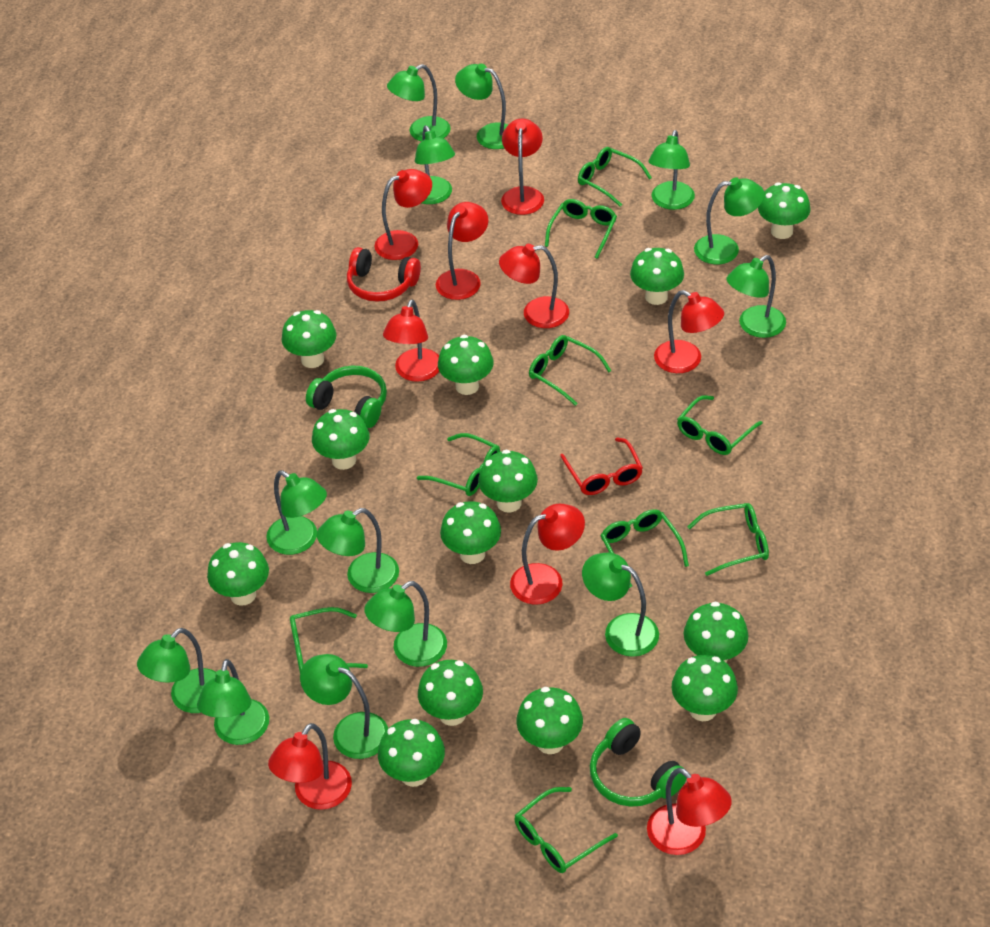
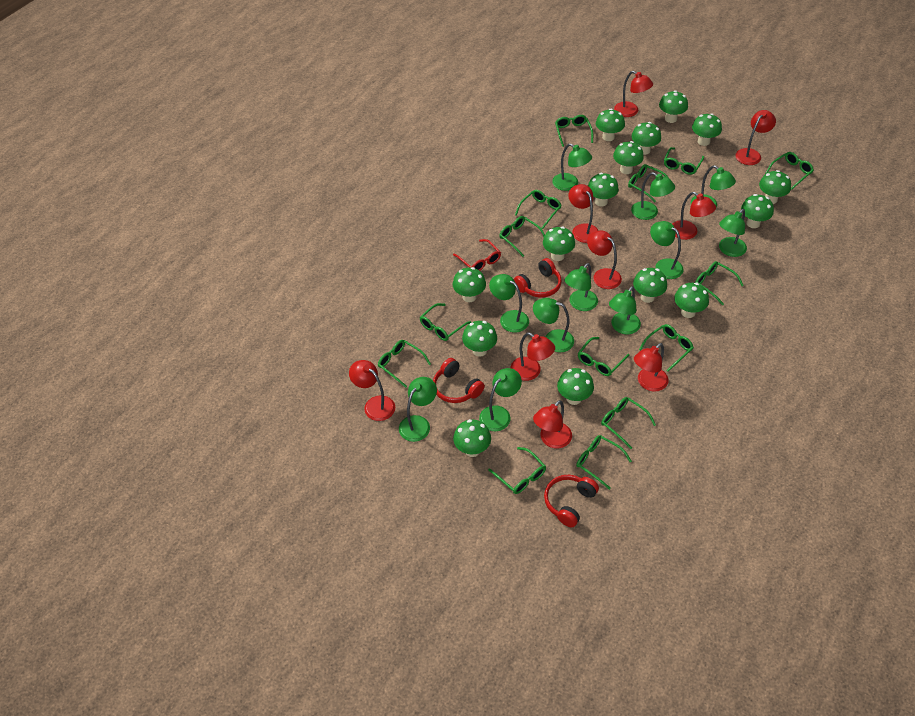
green glasses: [290,607,368,673] [417,433,500,496] [515,787,618,873] [529,335,612,406] [545,199,617,259] [578,147,652,207] [600,509,689,588] [677,395,763,455] [687,503,769,576] = 9 -> [378,340,431,388] [420,303,471,341] [488,447,546,494] [499,216,545,257] [515,190,562,229] [555,115,593,147] [576,435,632,490] [578,337,629,376] [601,397,656,449] [628,164,668,202] [639,324,694,372] [664,147,704,175] [696,261,744,305] [766,152,814,190] = 14
green headphones: [306,366,387,428] [590,718,687,807] = 2 -> none = 0
green lamp: [137,628,216,713] [197,659,269,745] [266,470,327,555] [300,654,388,759] [317,508,399,593] [364,581,447,667] [387,64,451,142] [415,126,455,204] [455,64,508,149] [582,553,659,657] [648,130,695,210] [694,177,765,264] [726,255,786,338] = 13 -> [399,377,437,442] [479,368,522,431] [489,274,529,332] [533,298,574,352] [552,144,592,191] [564,263,598,311] [609,286,641,334] [631,172,675,220] [650,221,683,279] [691,165,736,208] [719,209,747,257] = 11
green mushroom: [207,542,269,606] [282,310,336,368] [312,409,370,470] [378,719,445,787] [418,660,483,726] [438,335,493,395] [440,501,501,564] [478,450,538,512] [516,687,583,754] [630,248,684,305] [671,655,738,721] [684,602,748,662] [758,182,810,239] = 13 -> [453,267,486,302] [453,419,491,457] [462,321,497,357] [543,227,575,261] [557,368,594,405] [588,173,619,206] [596,109,625,141] [613,141,644,174] [632,122,661,155] [633,268,667,303] [659,90,688,123] [674,282,709,318] [692,113,722,146] [741,194,774,228] [759,170,791,204] = 15
red headphones: [347,247,421,302] = 1 -> [433,358,485,403] [514,258,562,298] [544,475,599,527] = 3

